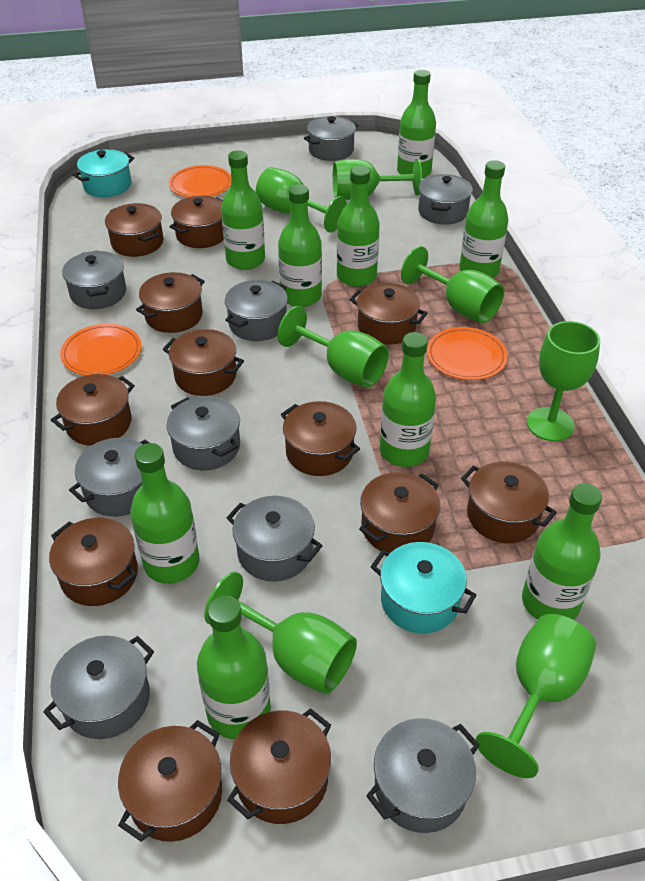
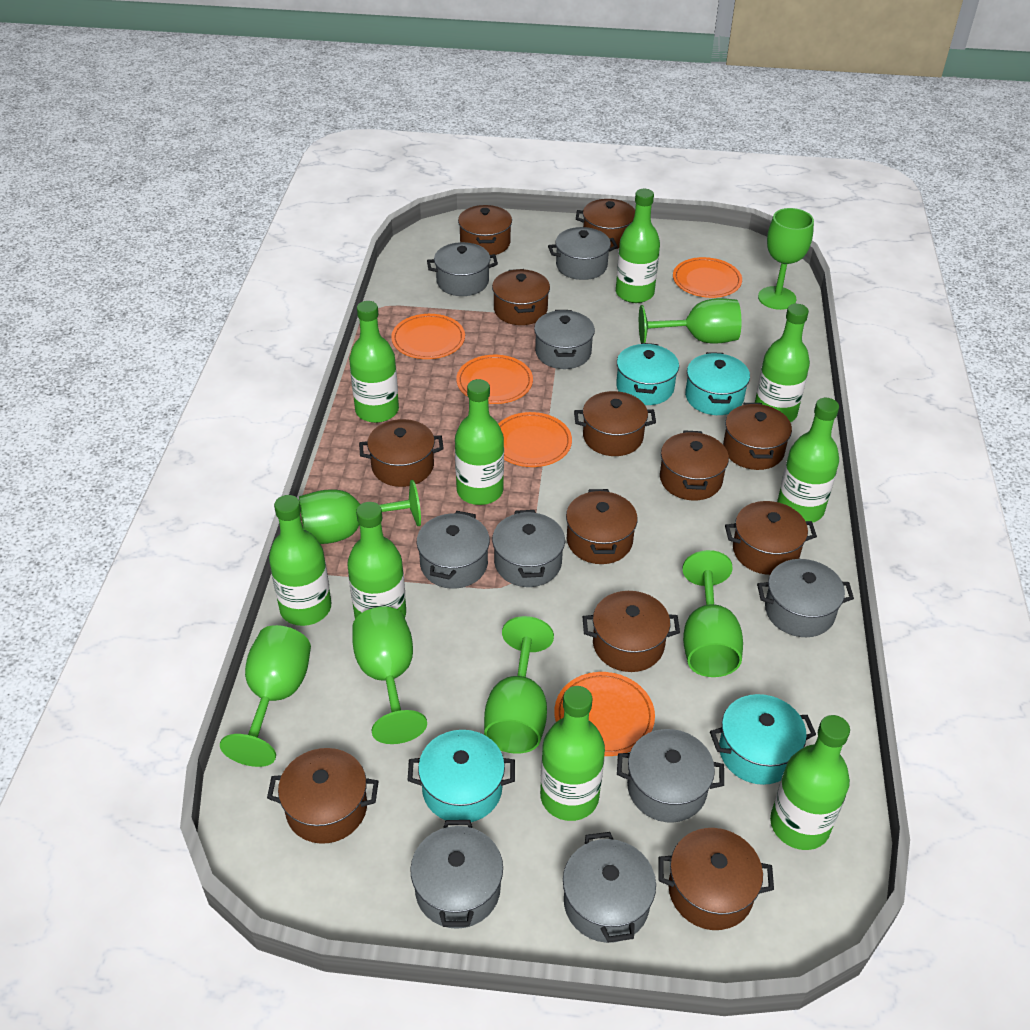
orange plate: [60,324,142,376] [169,165,231,198] [427,327,508,380] = 3 -> [391,314,465,359] [456,355,533,404] [498,412,572,467] [554,672,655,756] [673,257,742,298] = 5
turquoise pot: [73,149,134,197] [371,542,476,633] = 2 -> [407,730,515,822] [616,343,679,405] [685,352,750,415] [710,694,816,785] = 4

